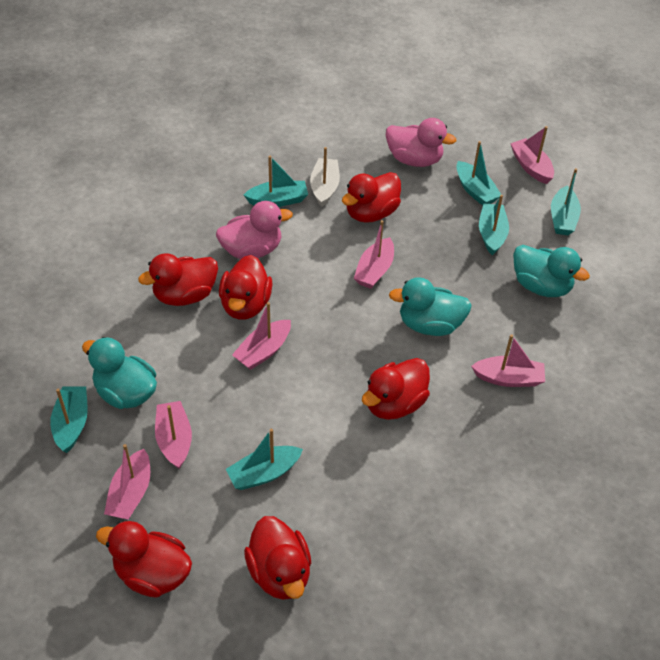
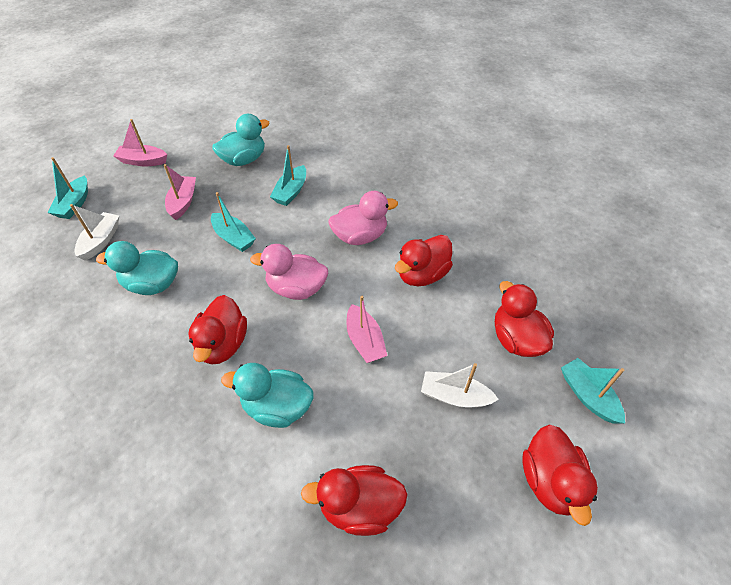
pink boat: [104,444,150,520] [155,401,192,469] [232,302,291,370] [354,220,394,289] [471,334,545,387] [510,126,554,184] = 6 -> [113,119,167,166] [164,164,196,220] [346,296,387,363] = 3
red duck: [96,521,192,598] [138,253,218,306] [219,255,273,320] [244,516,311,600] [342,172,401,223] [362,358,430,420] = 6 -> [188,295,247,364] [301,465,408,536] [395,235,453,286] [495,281,554,357] [523,424,598,526] = 5
turquoise boat: [50,386,88,453] [226,429,303,490] [244,156,308,207] [456,141,501,206] [479,195,509,255] [551,168,581,235] = 6 -> [47,157,88,219] [211,192,256,252] [270,145,306,206] [561,358,625,424] = 4
white boat: [310,147,340,207] = 1 -> [70,204,119,261] [421,363,498,408] = 2

